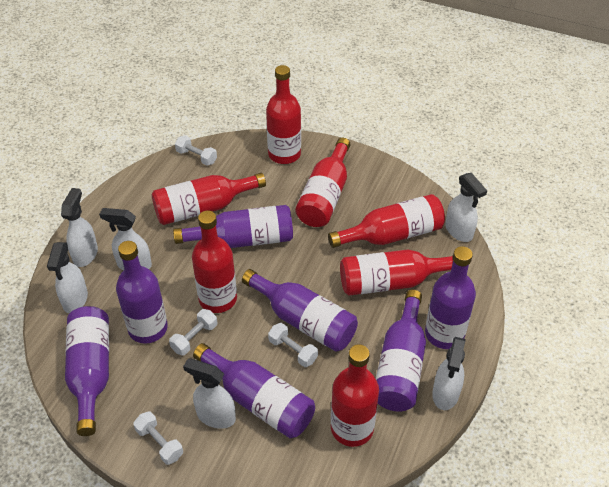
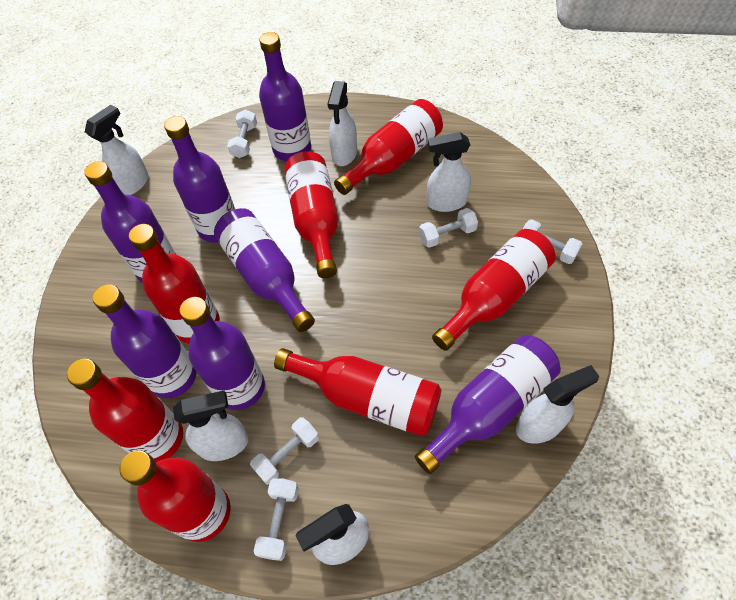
white dumbbell: [133,411,183,465] [169,309,217,356] [175,136,217,166] [268,323,318,367] = 4 -> [227,109,257,158] [250,417,319,485] [254,478,299,561] [419,208,478,248] [523,219,582,264] = 5

